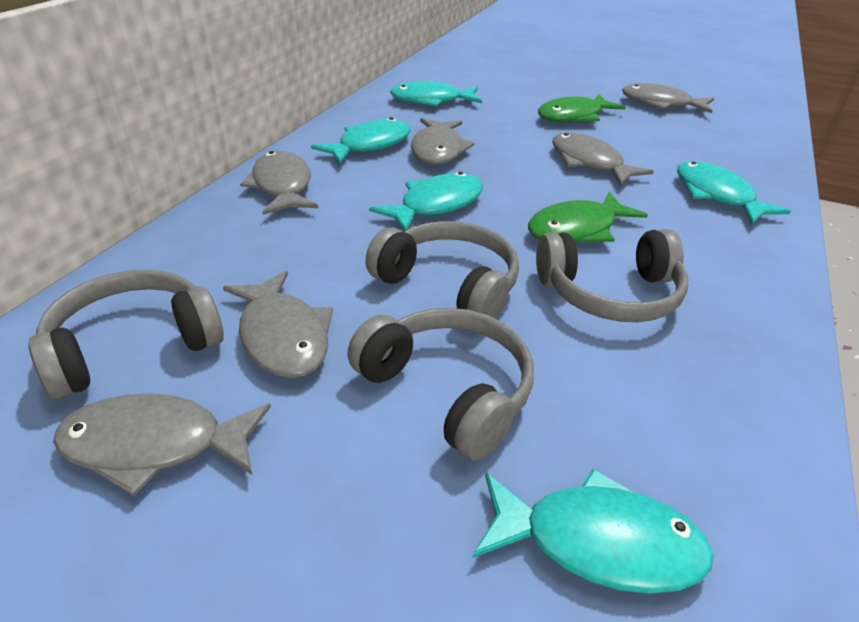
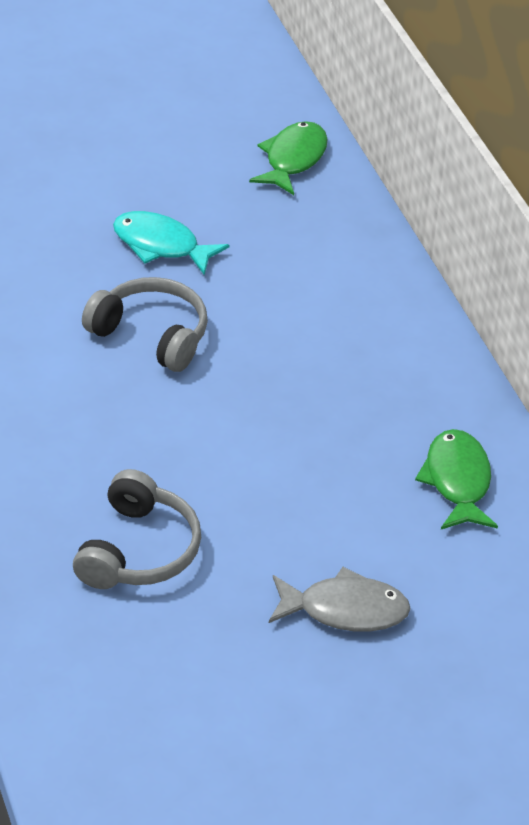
grey fish: [53,393,271,496] [223,271,333,379] [240,151,318,215] [411,118,474,165] [552,133,654,186] [622,83,714,114] = 6 -> [269,567,411,631] = 1
grey headphones: [28,269,224,399] [347,308,534,461] [365,221,519,319] [536,229,688,322] = 4 -> [73,469,201,589] [82,277,208,372] = 2
turquoise fish: [311,117,411,164] [369,171,483,231] [390,81,482,107] [472,469,714,594] [677,161,791,225] = 5 -> [113,211,229,275] = 1

